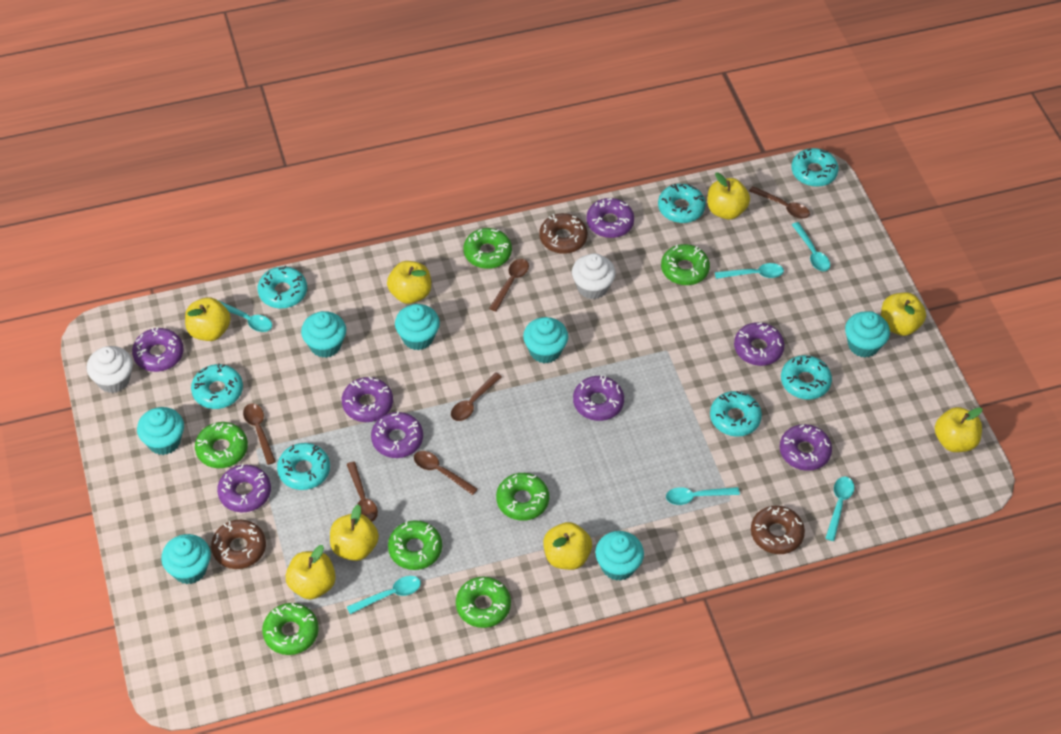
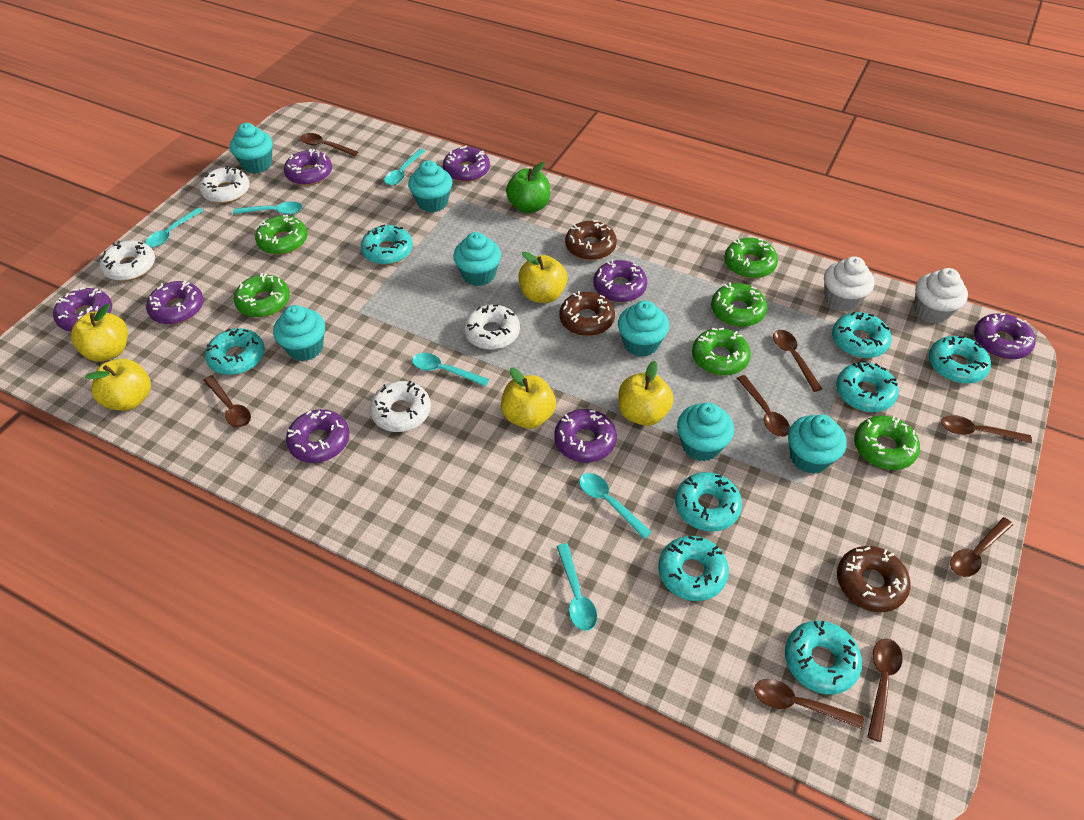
brown spoon: [243,403,276,465] [346,462,378,522] [414,451,478,495] [451,372,502,421] [489,259,529,312] [749,186,810,219] = 6 -> [203,375,251,427] [300,133,358,156] [737,375,790,437] [754,679,864,729] [773,330,822,392] [867,638,902,742] [941,415,1032,444] [950,517,1013,577] = 8
green apple: none = 0 -> [506,162,550,213] = 1
green donut: [195,422,248,468] [262,603,319,655] [388,520,442,570] [456,576,511,628] [463,228,512,269] [496,473,549,521] [661,244,710,285] = 7 -> [234,273,290,317] [255,215,307,255] [692,328,751,375] [711,282,767,327] [724,238,778,278] [854,416,920,470] = 6
turquoise donut: [191,363,243,409] [258,266,307,308] [277,443,330,490] [658,184,706,223] [710,391,762,437] [781,355,832,400] [792,148,839,187] = 7 -> [205,328,265,375] [361,225,413,265] [658,536,729,601] [675,472,742,532] [785,621,862,695] [832,312,891,358] [836,362,899,412] [929,336,991,384] = 8
white donut: none = 0 -> [100,240,155,281] [199,166,250,203] [370,381,431,432] [464,304,520,350] = 4
yellow apple: [185,297,231,341] [286,545,336,600] [330,504,379,561] [387,261,431,304] [543,522,592,570] [707,172,750,219] [881,293,926,336] [935,407,982,452] = 8 -> [71,304,128,361] [85,358,151,411] [501,367,556,429] [519,252,568,303] [619,361,674,426] = 5

